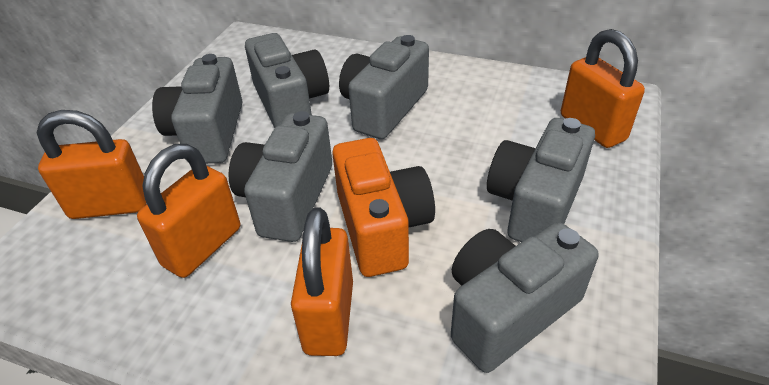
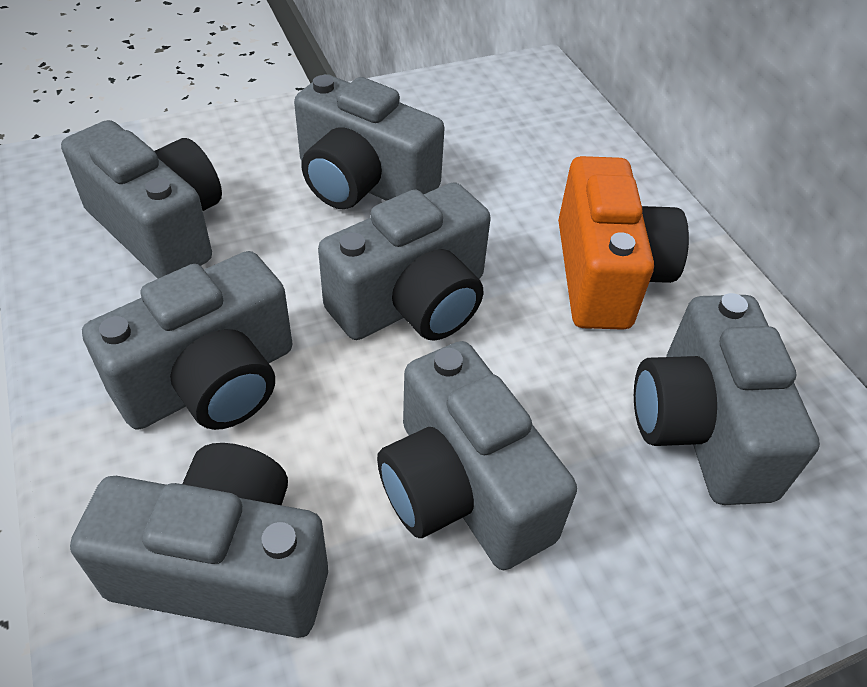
grey camera: [152,54,242,164] [228,111,332,242] [245,33,329,128] [339,35,429,139] [451,222,598,373] [487,118,595,242] = 6 -> [61,120,222,278] [70,443,328,638] [82,251,293,430] [294,74,445,209] [318,182,491,341] [377,341,577,570] [634,293,820,505] = 7
orange padlock: [37,110,147,219] [137,143,240,278] [291,207,353,356] [561,29,645,148] = 4 -> none = 0

